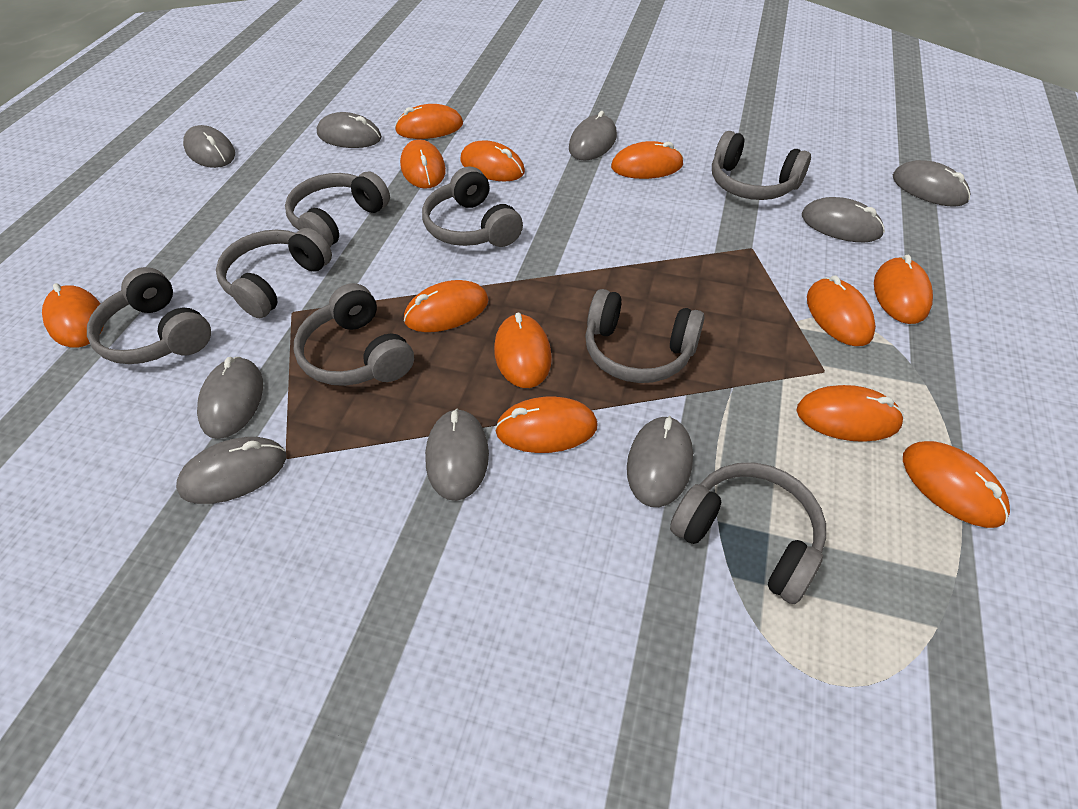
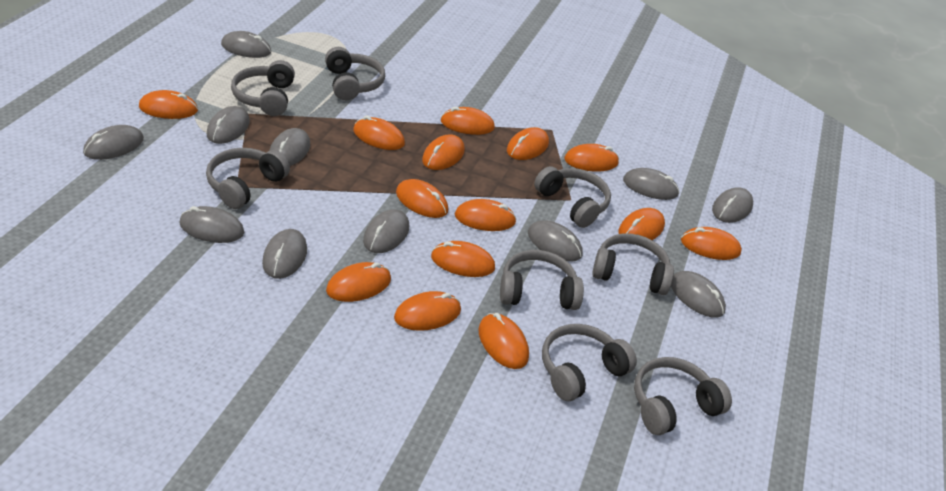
grey mouse: [176,437,286,504] [183,125,235,168] [197,357,263,439] [317,112,382,148] [425,408,489,501] [569,111,617,160] [627,416,693,507] [802,197,885,242] [893,160,971,207] = 9 -> [83,125,144,160] [179,206,244,243] [207,106,250,144] [221,31,271,58] [262,229,307,279] [269,128,310,166] [363,209,409,253] [528,220,583,262] [623,168,679,200] [671,271,726,318] [712,187,753,223] = 11
orange mouse: [42,283,104,348] [395,104,463,139] [400,139,446,189] [404,280,489,332] [460,140,525,182] [494,313,552,388] [495,396,598,453] [611,141,684,179] [796,385,904,442] [807,276,876,346] [874,255,933,324] [903,441,1010,528] = 12 -> [139,90,198,119] [326,262,391,302] [353,115,405,150] [394,291,461,331] [396,179,448,218] [422,134,465,170] [431,241,495,277] [441,107,495,135] [455,199,517,231] [479,313,529,369] [507,127,549,160] [565,144,619,172] [619,208,665,240] [681,227,742,260] = 14

